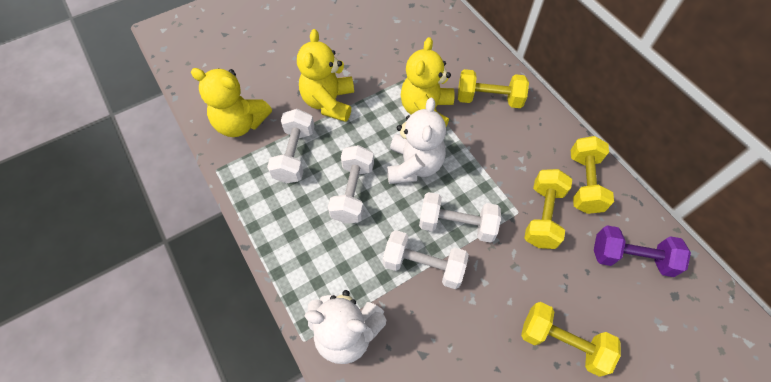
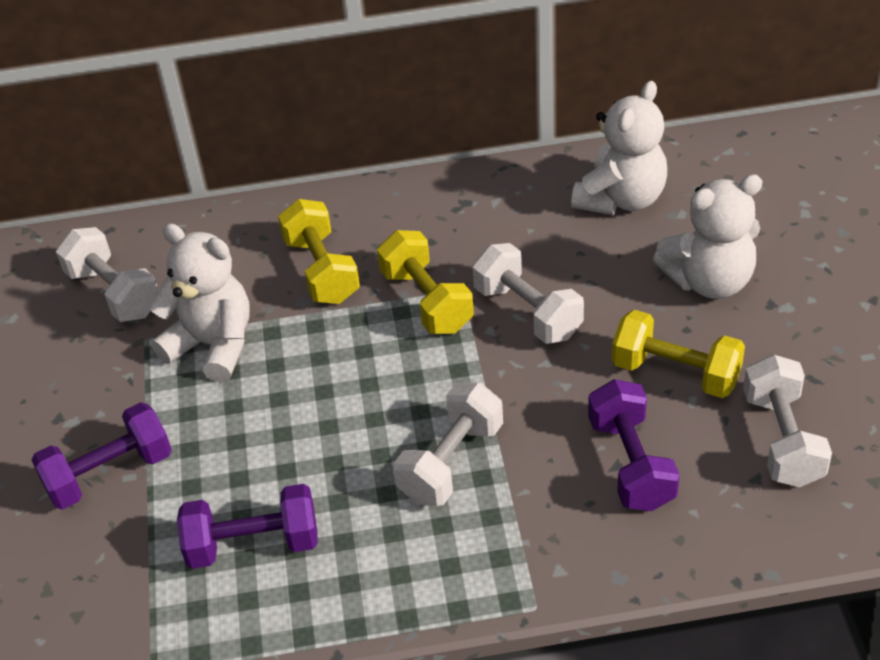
purple dumbbell: [594,225,691,277] = 1 -> [32,402,172,509] [177,484,318,569] [588,379,680,511] = 3
white teddy bear: [305,290,386,364] [387,98,446,184] = 2 -> [149,223,250,382] [571,81,667,215] [653,174,763,299] = 3
yellow dumbbell: [458,69,529,108] [521,302,621,377] [524,169,572,249] [571,136,614,214] = 4 -> [278,199,360,304] [377,230,474,334] [612,310,745,398] = 3
yellow teddy bear: [191,68,272,137] [297,29,354,122] [401,37,455,126] = 3 -> none = 0

